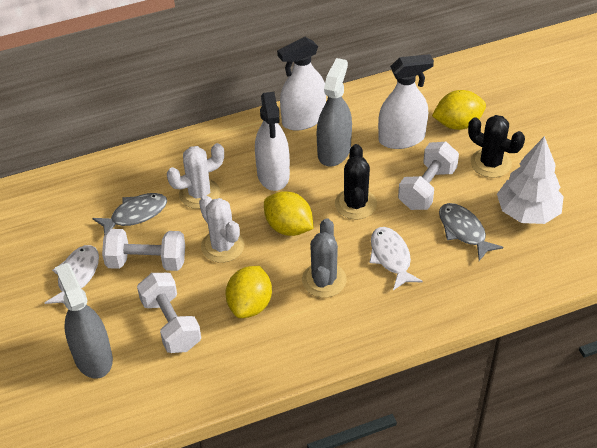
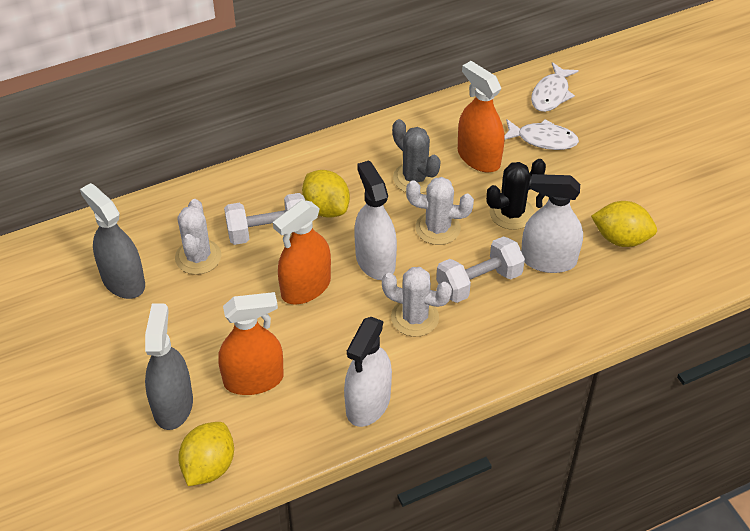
black cactus: [335,144,377,220] [468,115,525,178] = 2 -> [486,159,546,230] = 1
grey fish: [92,193,167,236] [439,203,503,261] = 2 -> none = 0
orange spray bottle: none = 0 -> [218,292,284,395] [273,200,331,304] [458,61,504,173] = 3
white cactus: [167,143,224,209] [199,195,244,263] = 2 -> [175,199,221,275] [382,267,452,337] [406,177,474,245] = 3
white dumbbell: [102,229,185,271] [137,273,201,353] [398,142,459,210] = 3 -> [224,193,305,245] [436,236,525,303] = 2
white tree: [497,136,564,224] = 1 -> none = 0

